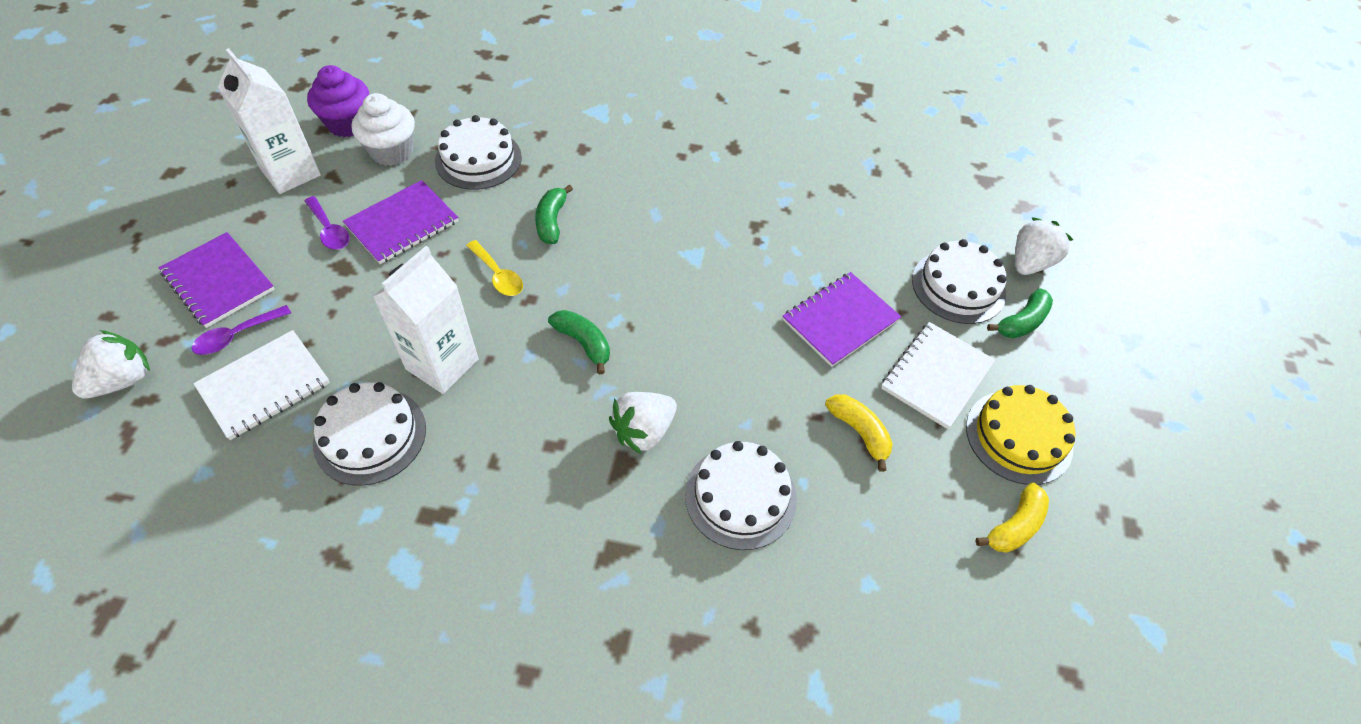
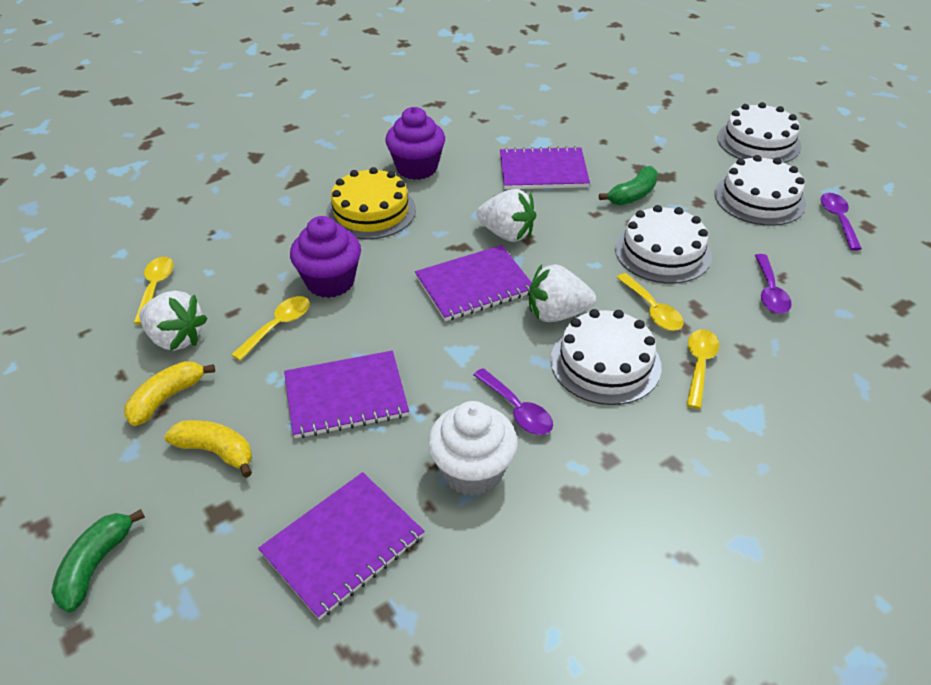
green banana: [535,184,573,244] [548,310,610,374] [987,289,1053,338] = 3 -> [51,509,145,612] [599,166,658,205] = 2
purple cupcake: [307,65,369,137] = 1 -> [290,216,361,298] [385,107,445,180] = 2
purple notebook: [159,232,275,328] [343,180,459,264] [783,272,901,367] = 3 -> [258,472,424,620] [284,351,409,438] [415,245,532,321] [500,146,590,189] = 4
purple spoon: [192,305,291,355] [304,196,349,250] = 2 -> [473,368,553,435] [755,254,792,314] [821,193,862,250] = 3
white carton: [218,48,321,194] [373,246,479,394] = 2 -> none = 0
white notebook: [193,330,330,440] [881,322,995,429] = 2 -> none = 0
yellow spoon: [466,240,523,296] = 1 -> [134,257,174,325] [231,296,310,361] [616,273,684,331] [686,329,719,409] = 4

